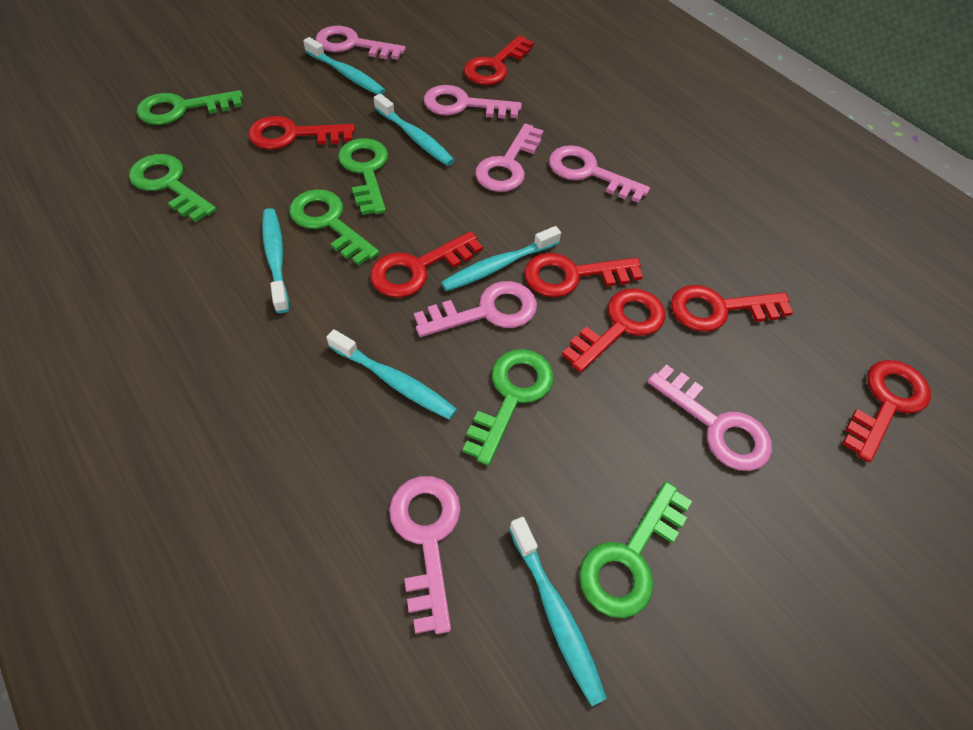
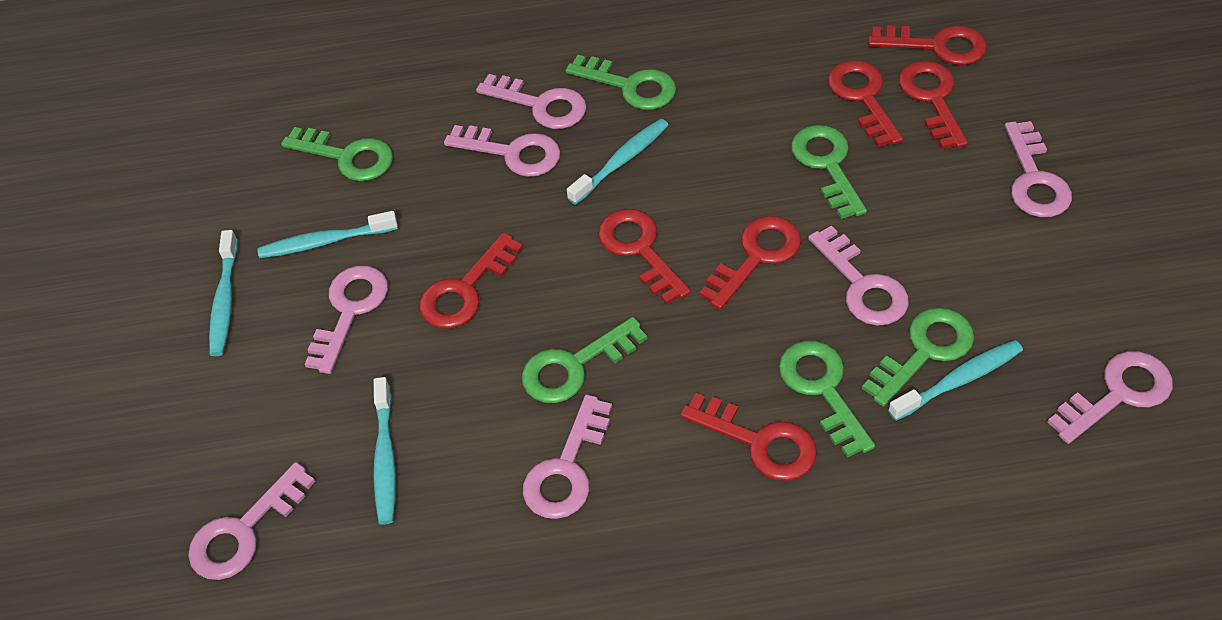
pink key: [315,26,406,60] [389,476,461,634] [414,281,537,337] [424,85,522,119] [475,123,543,192] [549,145,650,203] [647,364,772,471] = 7 -> [188,462,315,580] [305,266,388,374] [444,125,560,177] [476,74,586,129] [523,395,612,519] [808,225,909,326] [1004,121,1072,217] [1047,351,1173,444] = 8
turquoise toothbrush: [262,208,289,313] [303,37,385,95] [326,329,457,420] [374,94,455,166] [441,226,561,291] [509,517,607,707] = 6 -> [209,230,238,356] [257,211,398,258] [373,377,396,525] [567,119,668,205] [888,340,1023,421] = 5

